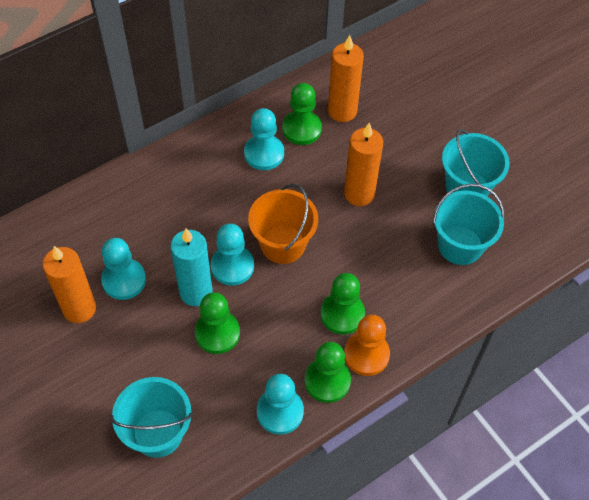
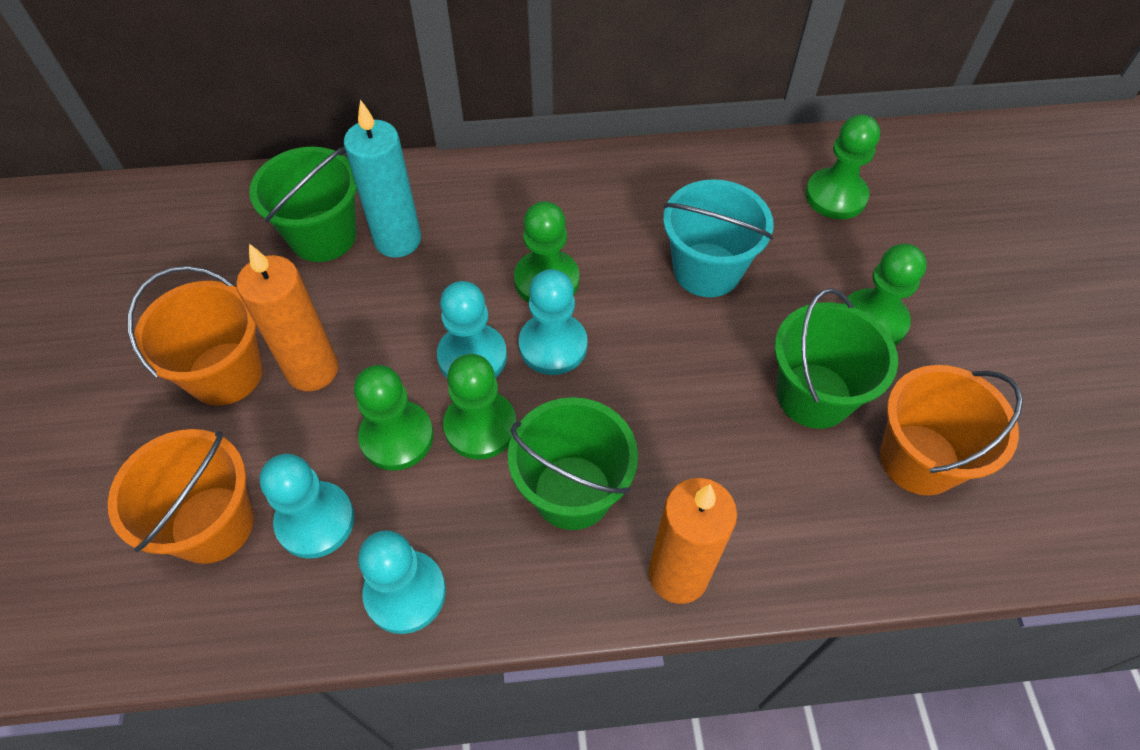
green bucket: none = 0 -> [249,147,357,262] [508,397,638,530] [775,288,898,429] = 3
green pawn: [195,292,240,354] [282,83,322,145] [305,342,351,403] [320,273,365,334] = 4 -> [354,365,434,471] [443,354,516,460] [514,201,579,303] [805,115,880,219] [843,244,927,346] = 5
orange bucket: [248,184,318,264] = 1 -> [108,429,254,564] [127,266,263,406] [880,365,1023,495] = 3
orange candle: [42,246,96,323] [328,35,364,122] [344,123,383,206] = 3 -> [236,243,338,391] [649,478,737,604] = 2
orange pawn: [344,315,390,376] = 1 -> none = 0
turquoise bucket: [110,377,193,458] [433,184,505,265] [442,129,510,196] = 3 -> [663,179,774,297] = 1

